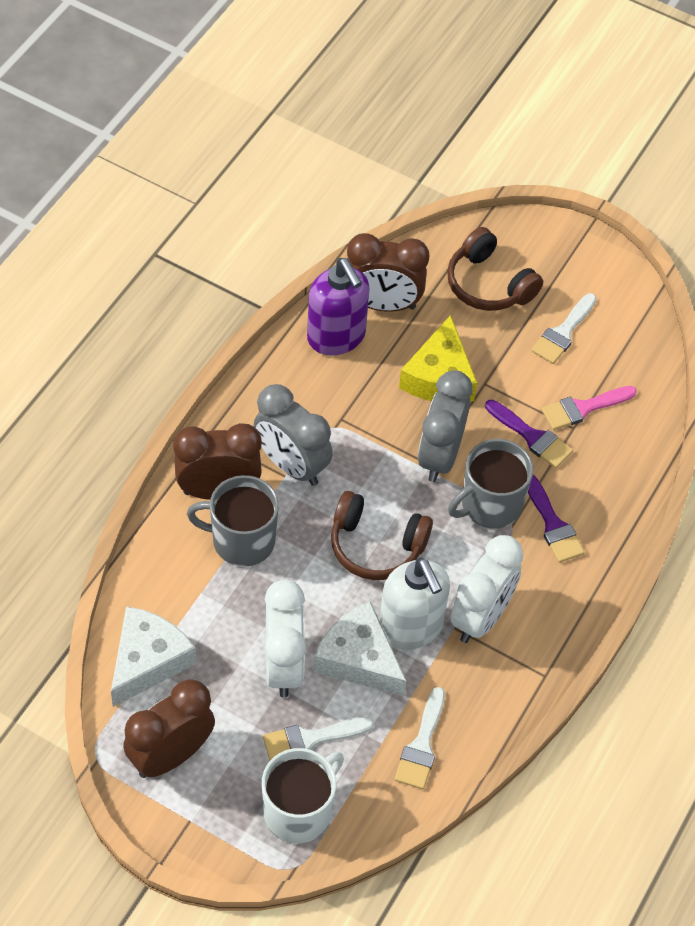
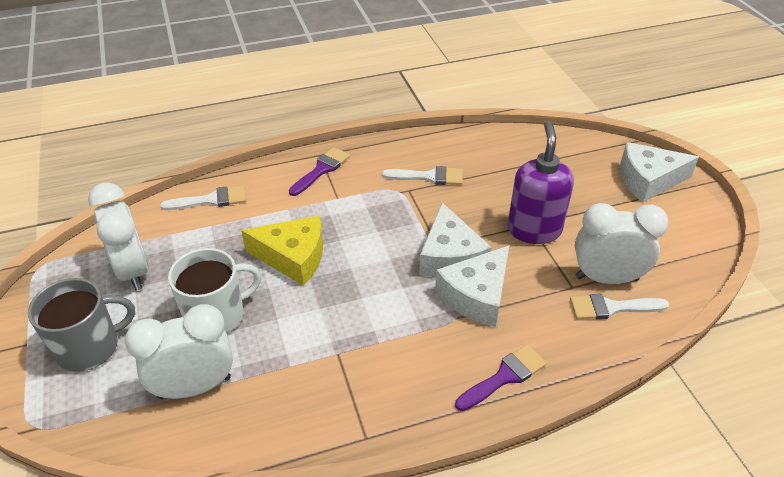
brown clock: [123,679,215,778] [173,423,262,500] [347,233,429,312] = 3 -> none = 0
brown headphones: [331,491,433,580] [447,227,543,311] = 2 -> none = 0
grey clock: [254,384,333,486] [418,370,473,482] = 2 -> none = 0
grey mug: [187,475,279,567] [448,439,533,529] = 2 -> [28,278,135,372] = 1
pink brush: [542,386,637,430] = 1 -> none = 0
white cheese: [111,606,197,707] [313,601,406,696] = 2 -> [419,203,492,278] [435,246,509,327] [620,142,699,203] = 3
white clock: [264,580,306,698] [450,535,524,643] = 2 -> [88,183,149,290] [125,304,233,399] [575,203,669,284] = 3
white soap dispenser: [379,557,450,650] = 1 -> none = 0

